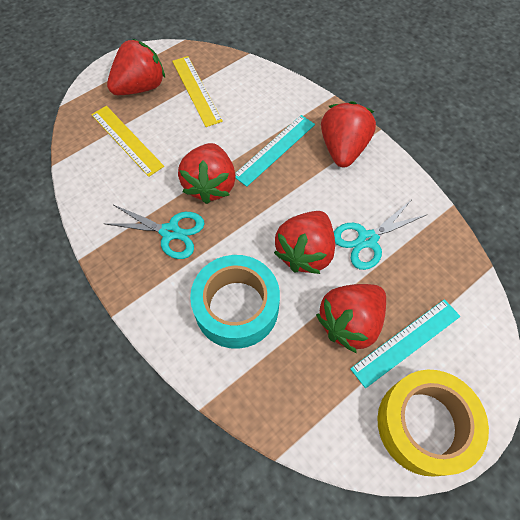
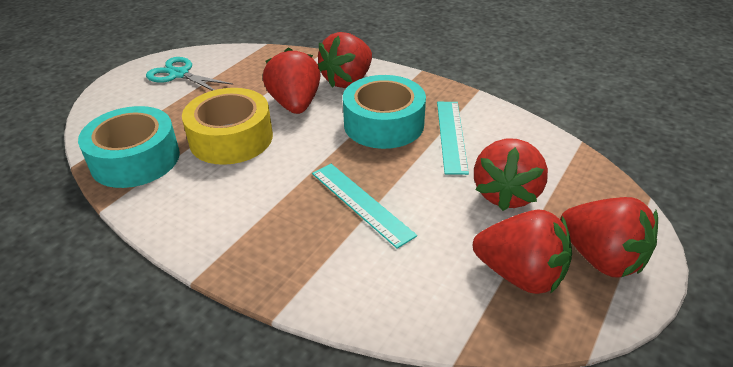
turquoise scissors: [103,205,204,259] [334,200,426,270] = 2 -> [146,57,233,91] = 1
turquoise tape: [190,255,280,349] = 1 -> [78,106,180,188] [343,75,426,149] = 2
yellow ruler: [91,106,164,177] [172,56,223,127] = 2 -> none = 0

